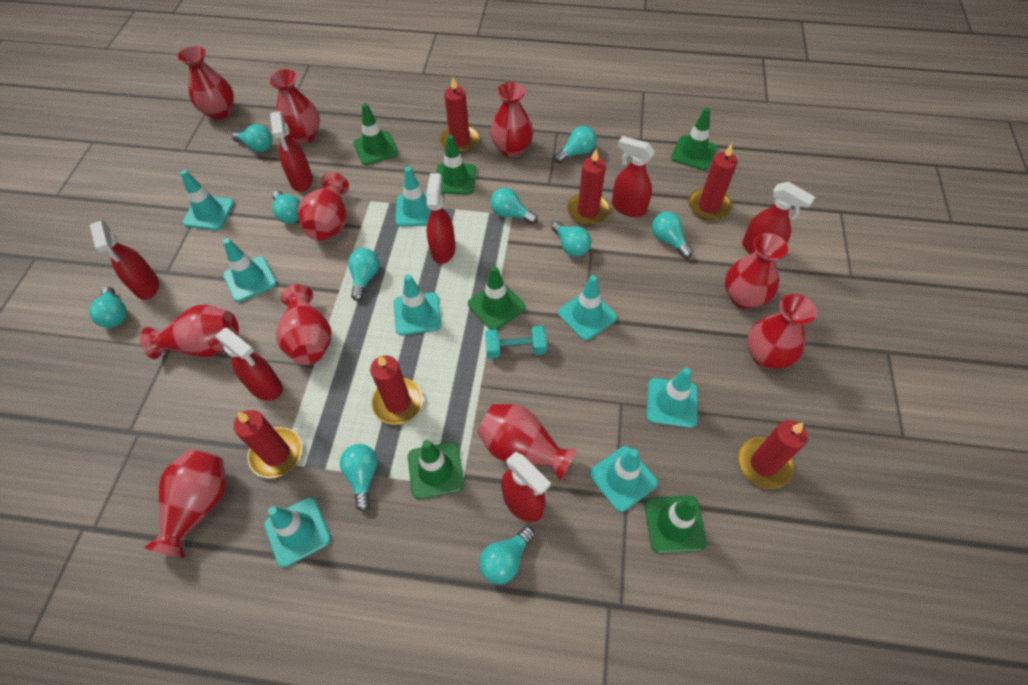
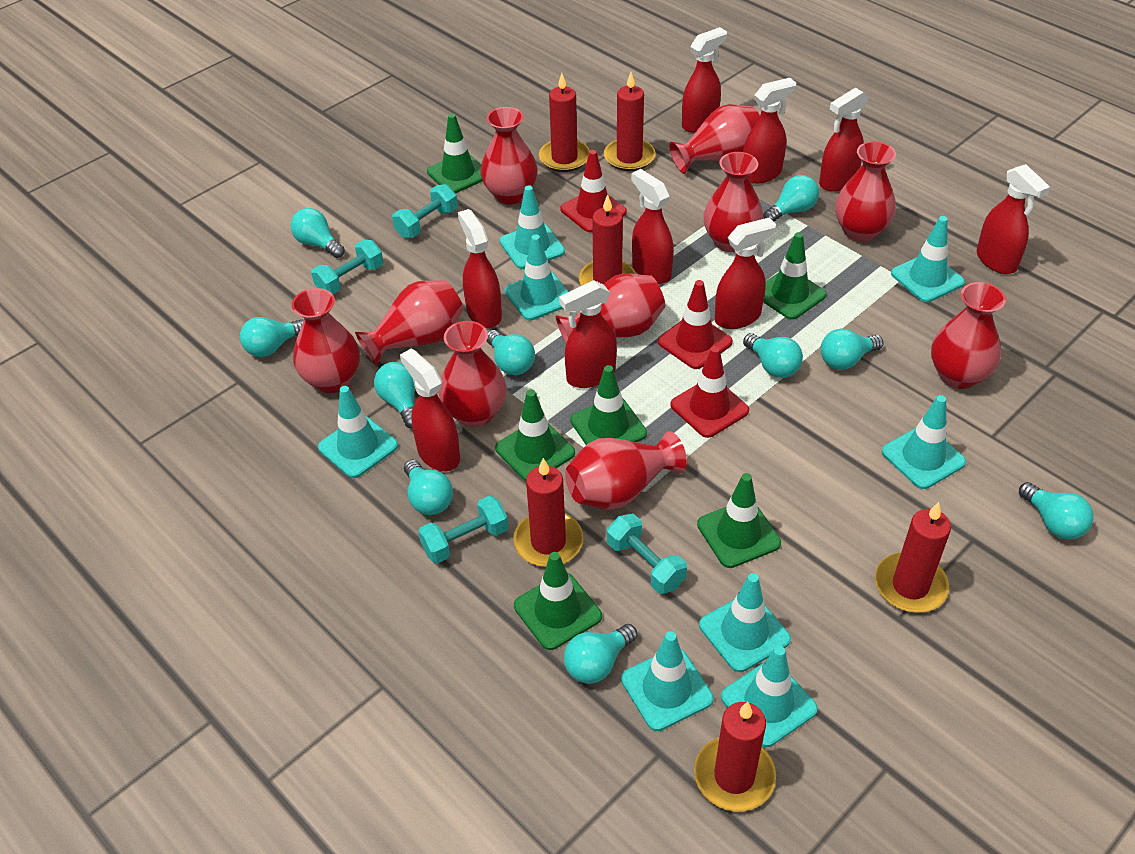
red spray bottle: [90,221,159,300] [216,328,283,401] [270,111,313,192] [426,173,455,264] [501,452,551,522] [612,136,655,217] [742,182,815,254] = 7 -> [400,349,460,471] [458,209,502,328] [559,280,617,388] [631,169,674,284] [682,27,727,133] [715,217,776,329] [743,78,796,184] [819,88,869,191] [977,164,1050,274] = 9
red traffic cone: none = 0 -> [560,150,627,232] [658,280,733,369] [670,346,749,438] = 3
turquoise dumbbell: [485,326,547,359] = 1 -> [311,240,383,294] [392,184,458,238] [418,496,508,564] [607,514,687,594] = 4

